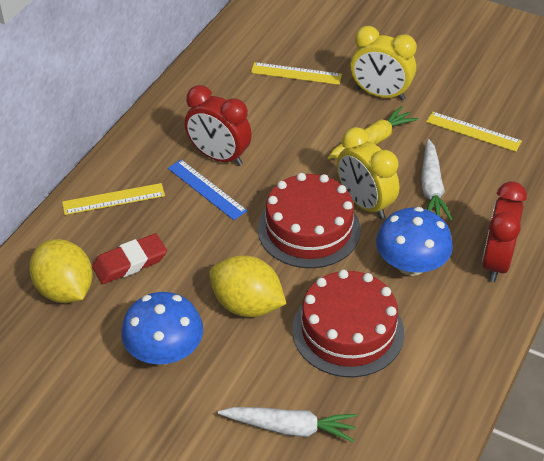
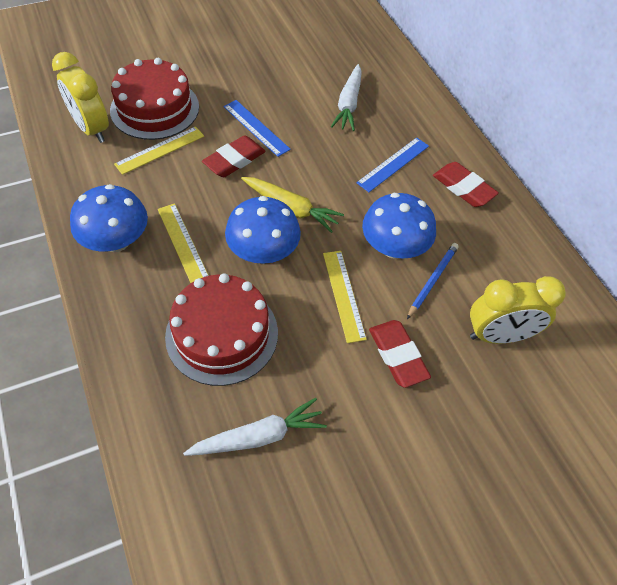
blue mushroom: [121,292,203,364] [376,207,453,276] = 2 -> [70,184,148,252] [225,196,301,264] [362,193,436,259] = 3
blue pencil: none = 0 -> [407,243,459,319] = 1
blue ruler: [168,159,247,220] = 1 -> [223,100,291,157] [356,137,429,192] = 2
red clock: [185,85,252,166] [482,181,527,282] = 2 -> none = 0
red eraser: [92,233,167,284] = 1 -> [202,135,266,177] [369,320,431,388] [433,162,499,207] = 3
yellow lemon: [29,239,93,303] [209,255,286,317] = 2 -> none = 0

